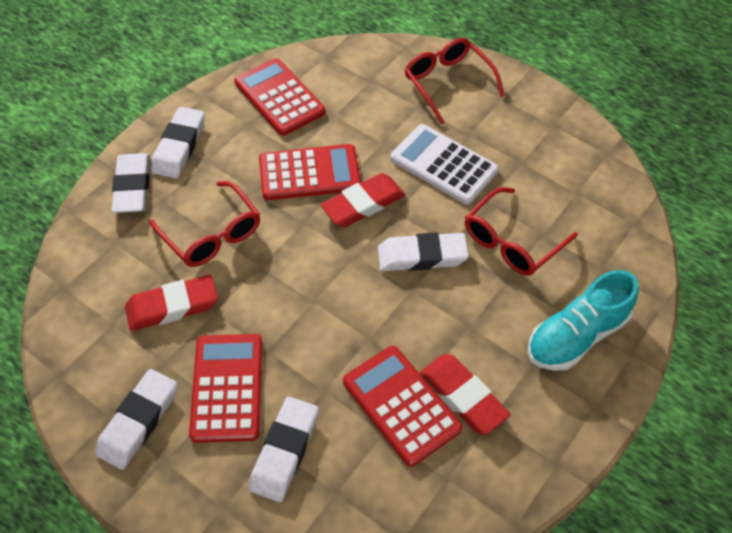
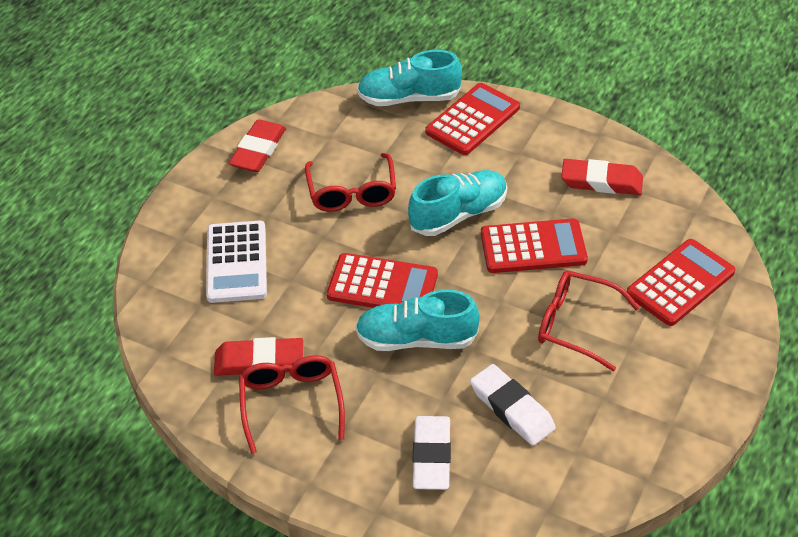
turquoise shoe: [528,270,639,371] = 1 -> [355,289,480,351] [357,50,462,106] [408,170,507,236] = 3
white eraser: [95,369,177,470] [111,153,150,213] [151,107,205,179] [249,397,319,502] [378,233,469,271] = 5 -> [412,416,451,490] [470,364,556,446] = 2

